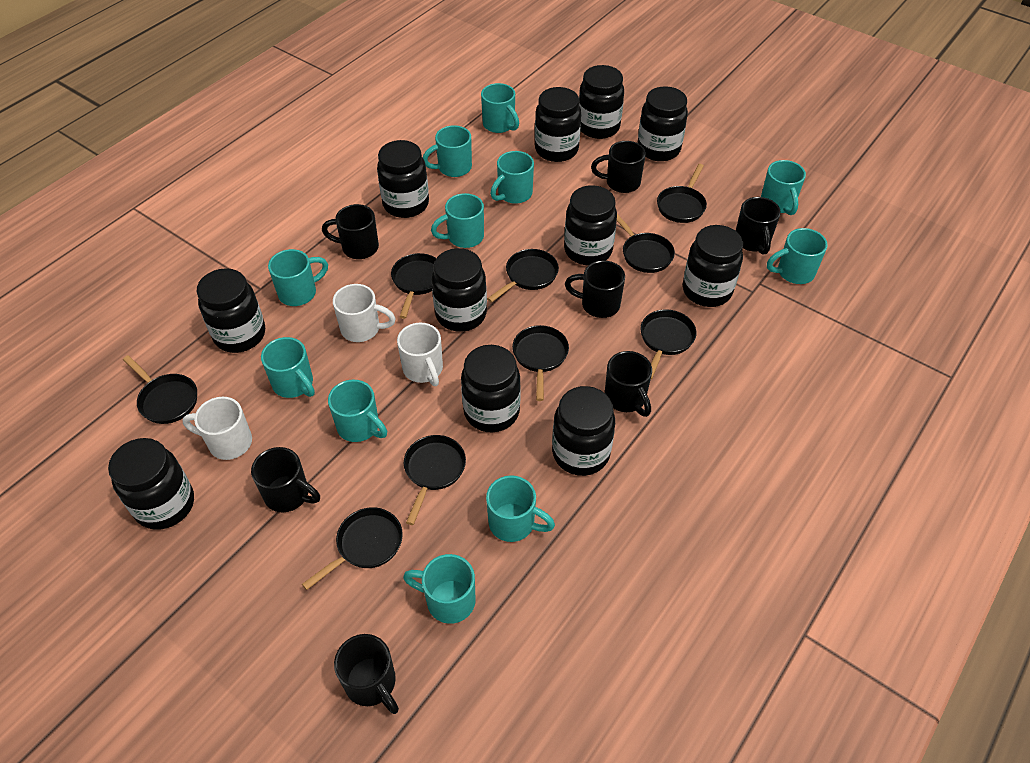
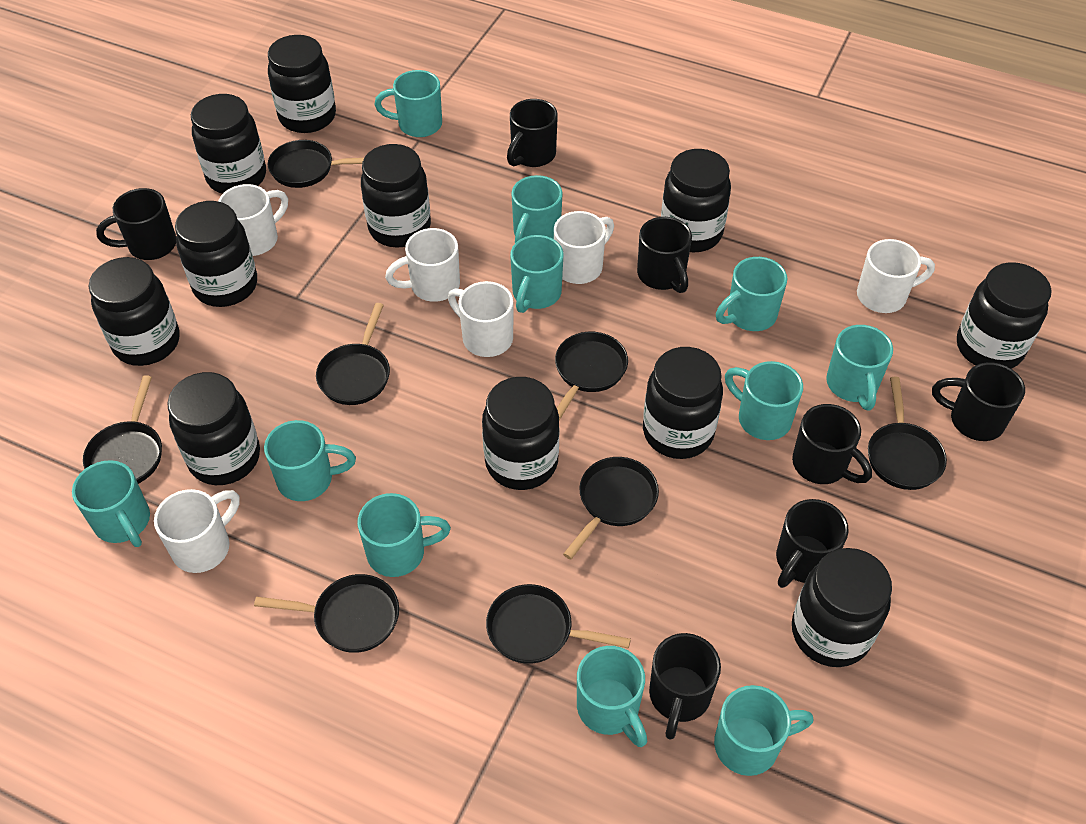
black pan: [123,355,197,424] [302,507,403,590] [391,253,436,319] [404,435,466,525] [487,249,559,303] [512,325,569,401] [617,214,675,273] [640,310,697,379] [657,164,707,223] = 9 -> [83,375,162,484] [254,574,399,653] [268,140,364,188] [316,303,390,405] [486,584,631,664] [555,332,628,420] [563,457,659,560] [868,377,947,490] = 8
white mug: [182,397,252,460] [333,284,396,342] [397,323,443,386] = 3 -> [154,489,240,573] [218,184,288,256] [385,228,460,302] [448,281,513,357] [554,211,614,284] [857,239,935,313] = 6

